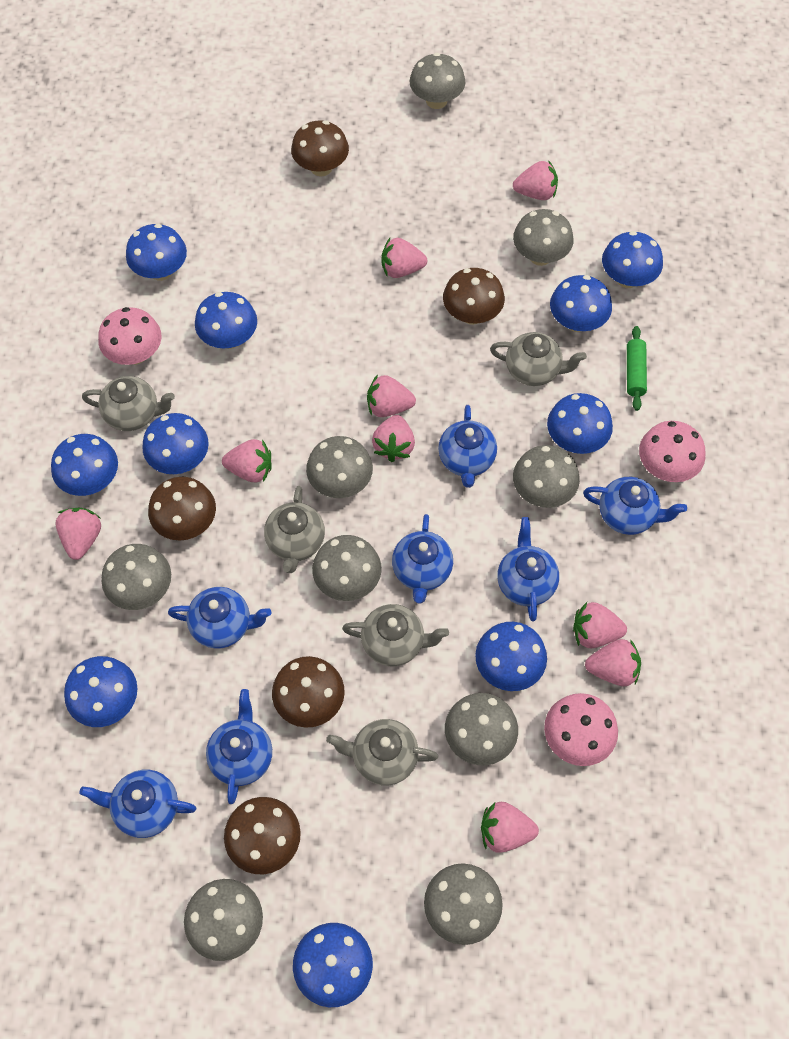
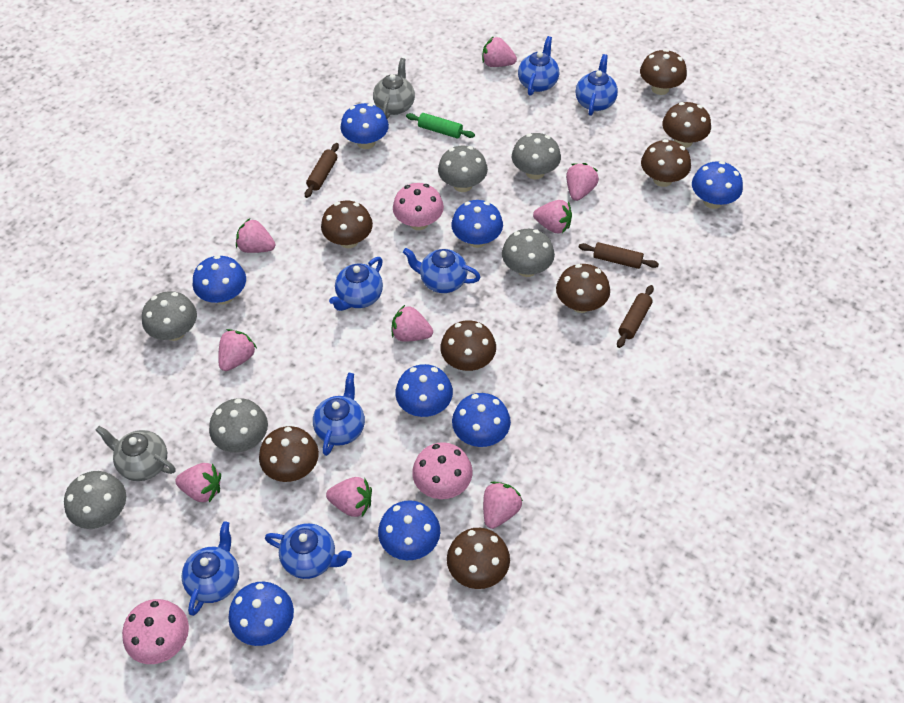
blue mushroom: [51,434,118,496] [64,656,138,727] [126,224,187,281] [142,413,209,474] [195,292,257,349] [293,923,373,1007] [475,622,547,691] [547,393,613,454] [550,275,612,332] [602,231,663,288] = 10 -> [193,255,246,304] [228,582,294,646] [340,103,389,149] [378,500,440,560] [395,364,453,417] [451,200,503,248] [452,393,511,447] [692,161,743,209] = 8
brown mushroom: [148,477,216,541] [224,797,301,874] [272,656,345,728] [291,120,349,177] [443,268,505,325] = 5 -> [259,426,319,482] [321,201,373,248] [440,320,496,371] [447,528,510,589] [556,264,610,313] [640,49,687,95] [641,139,691,187] [662,102,711,148] = 8
brown rolling pin: none = 0 -> [305,143,339,198] [579,242,659,269] [617,285,654,348] = 3
grey mushroom: [102,544,171,610] [184,879,263,961] [306,436,373,498] [312,535,382,601] [410,53,466,109] [424,863,503,945] [445,693,518,765] [513,209,574,266] [513,445,580,508] = 9 -> [64,471,126,529] [142,291,197,341] [209,398,268,453] [438,146,488,192] [502,229,555,277] [512,133,561,180] = 6
grey teapot: [82,376,175,431] [264,486,325,573] [326,719,438,785] [342,604,449,666] [490,332,587,386] = 5 -> [95,426,175,481] [373,58,415,119] = 2

